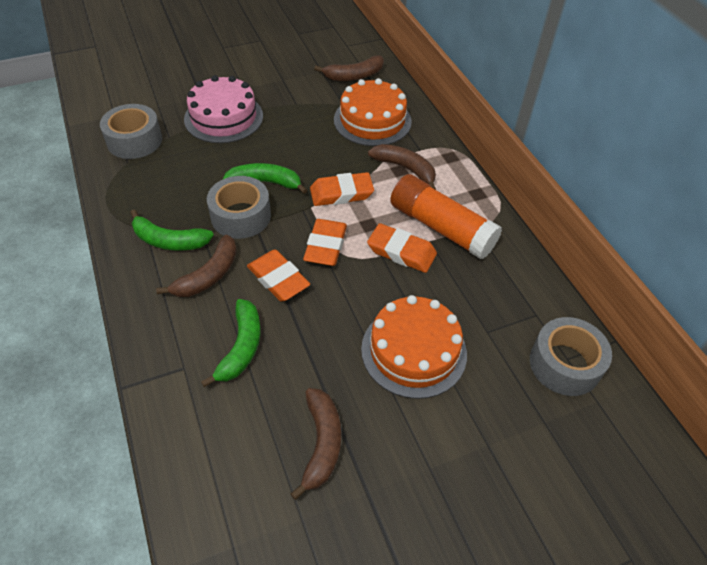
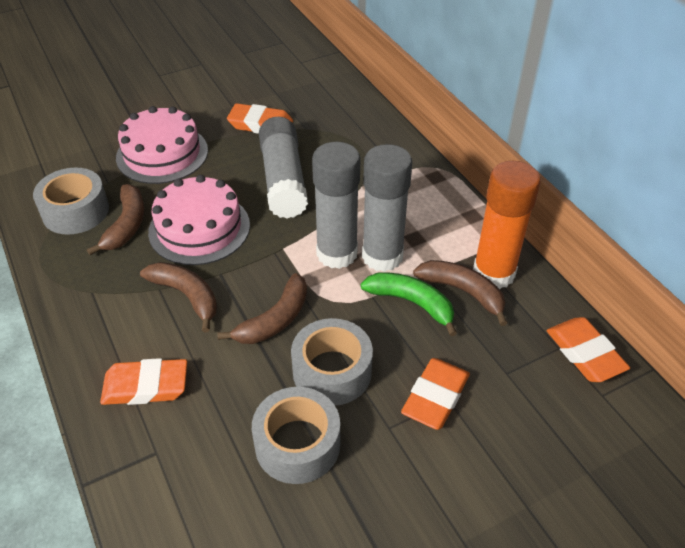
green banana: [130,210,214,251] [201,299,261,387] [222,163,307,194] = 3 -> [361,272,457,336] = 1
grey glue stick: none = 0 -> [259,117,308,219] [312,142,360,269] [362,144,412,272] = 3
orange cake: [334,78,412,146] [361,295,467,399] = 2 -> none = 0
pink cake: [184,75,263,143] = 1 -> [116,106,208,184] [148,175,250,265] = 2

